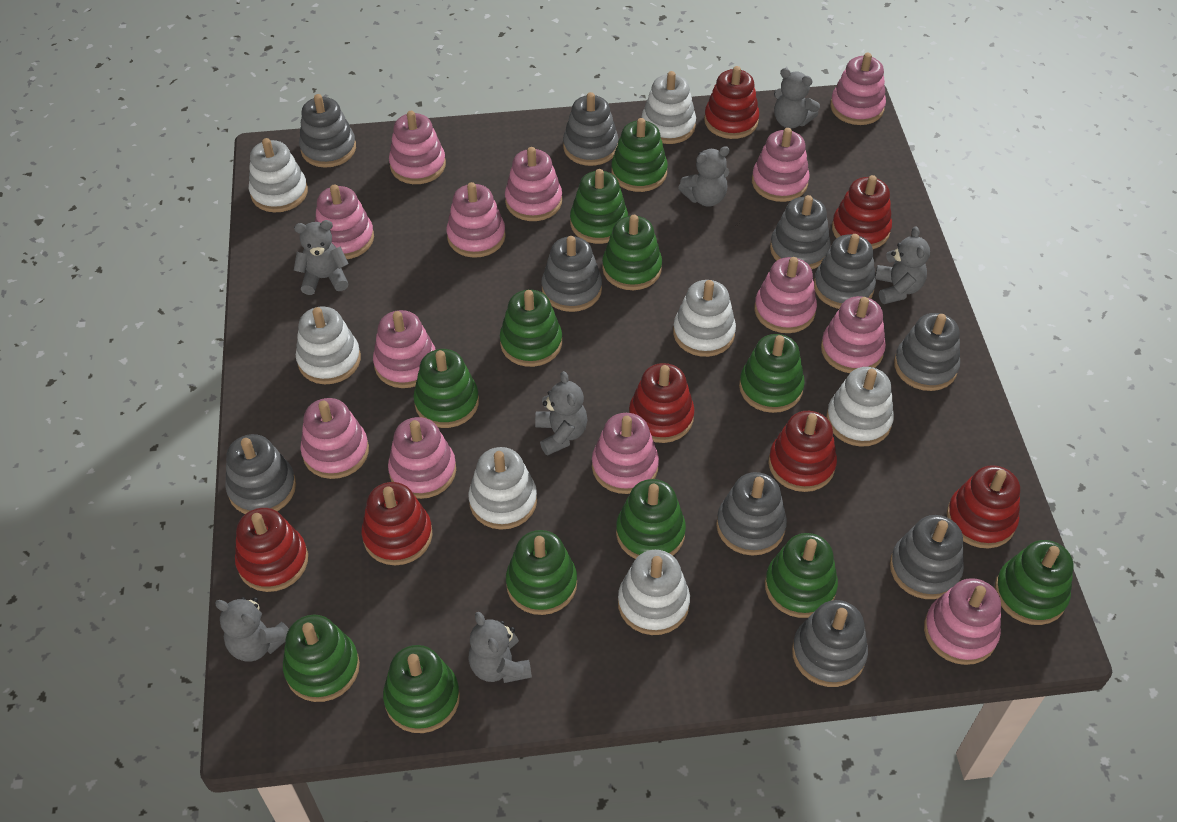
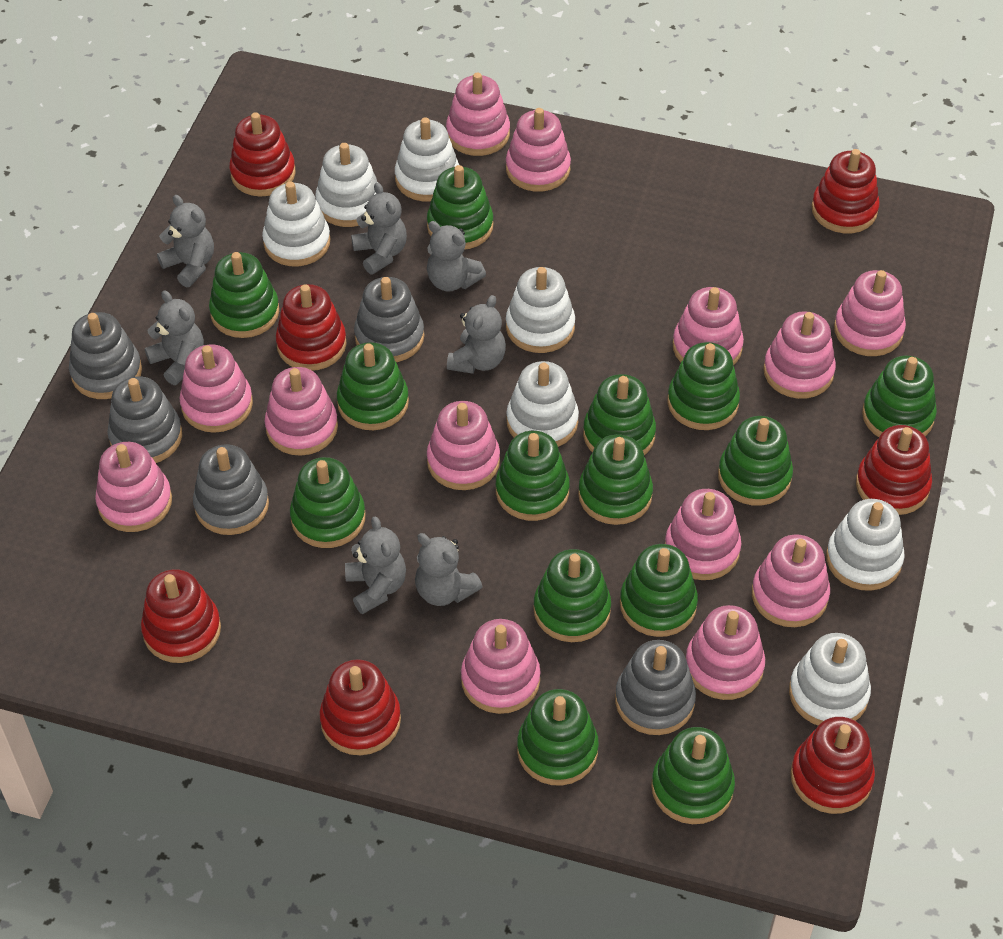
green stacking toy: [283,615,360,702] [383,645,460,733] [413,349,479,428] [500,289,562,367] [506,530,577,615] [570,169,628,244] [602,215,662,290] [611,118,668,192] [616,479,686,559] [739,334,805,413] [765,533,838,618] [995,540,1074,625] = 12 -> [209,252,279,338] [290,457,365,548] [337,342,409,430] [427,165,493,250] [496,431,570,521] [517,689,599,786] [533,549,611,642] [578,434,653,525] [583,374,656,455] [620,544,698,637] [651,727,735,824] [667,342,740,430] [718,416,793,506] [862,356,937,437] = 14
grey stacking toy: [225,434,296,514] [299,94,356,168] [541,236,602,312] [563,92,618,166] [716,472,787,556] [770,195,831,269] [792,600,868,687] [814,234,876,309] [890,515,964,599] [894,313,960,391] = 10 -> [69,312,142,399] [108,376,182,463] [193,444,269,535] [354,277,424,362] [615,640,696,735] = 5

